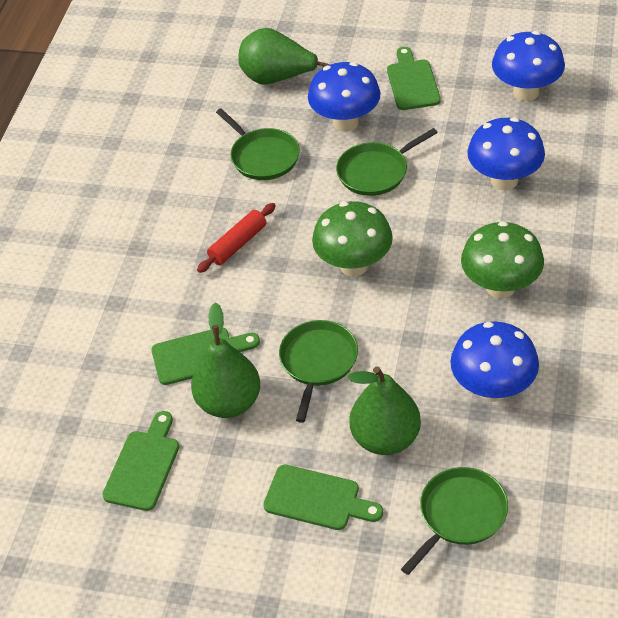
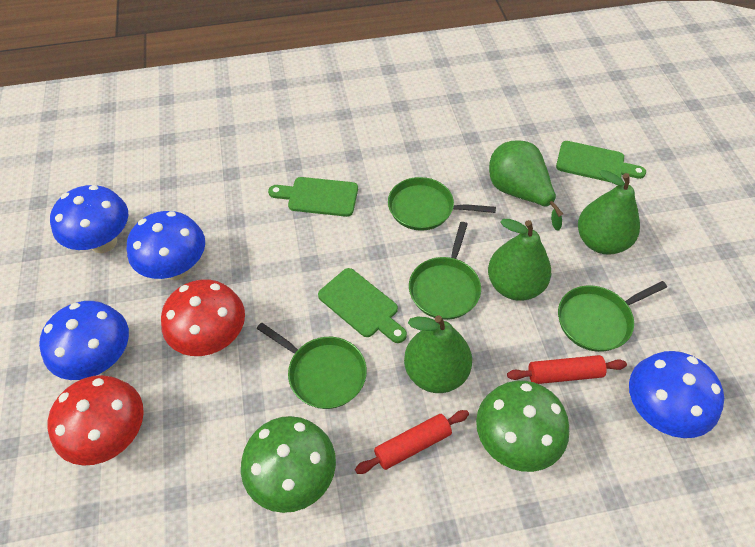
green cutting board: [102,411,179,511] [151,328,260,385] [263,465,383,530] [387,47,441,110] = 4 -> [268,177,358,217] [318,268,407,343] [556,141,646,182] = 3
green pear: [191,302,260,418] [238,28,330,85] [348,366,421,455] = 3 -> [404,315,472,393] [488,219,551,301] [489,140,563,230] [578,170,640,255] = 4
red mushroom: none = 0 -> [48,375,144,466] [161,279,245,356] = 2
red rolling pin: [197,203,276,273] = 1 -> [355,410,469,474] [507,355,627,384] = 2

